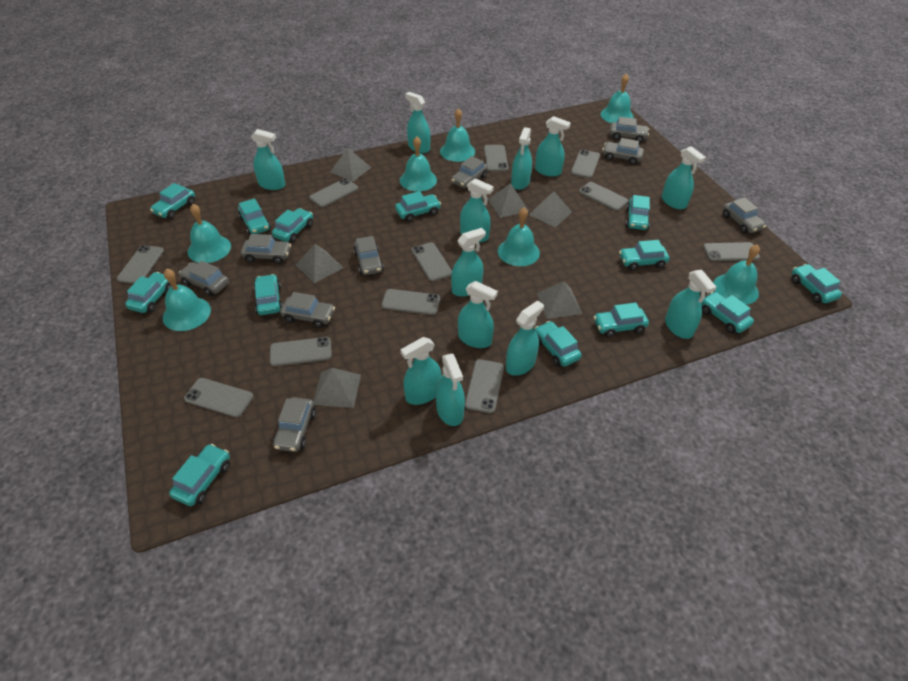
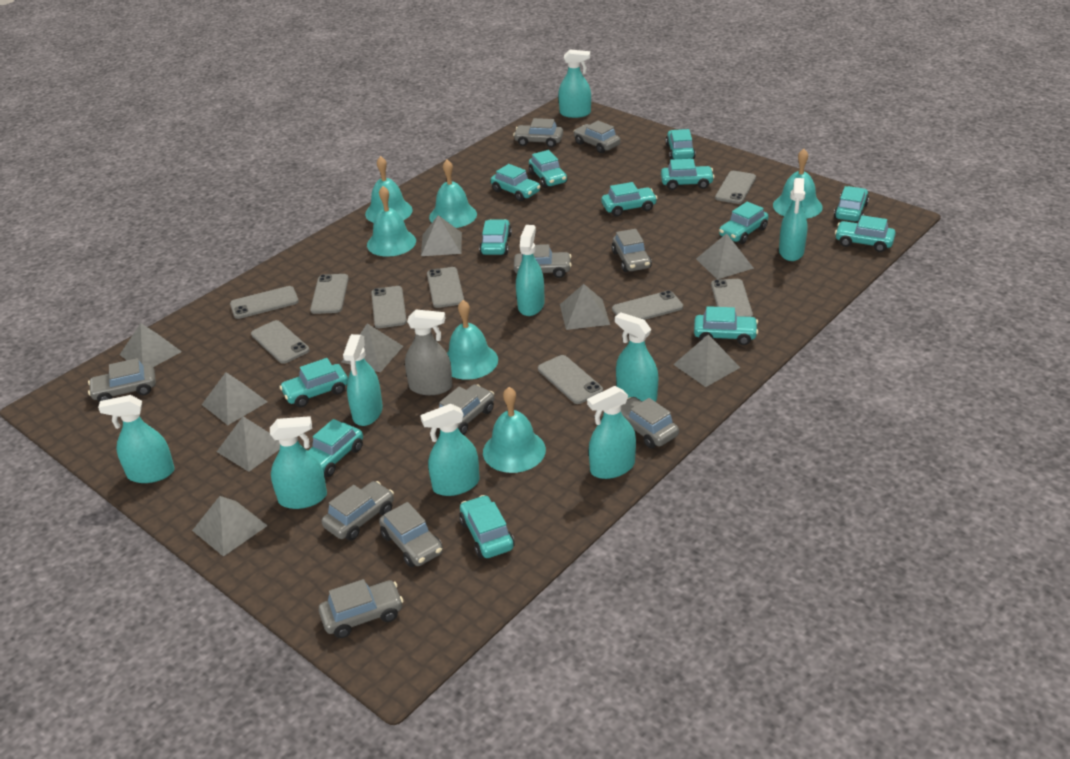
grey car: [179,261,229,296] [241,234,291,264] [273,397,316,452] [280,292,335,328] [354,236,384,275] [451,156,488,189] [602,138,644,165] [610,117,649,143] [723,198,766,234] = 9 -> [88,358,156,403] [319,579,403,638] [322,481,394,541] [379,502,443,567] [439,384,494,435] [513,118,563,147] [514,244,572,278] [574,121,620,153] [612,229,652,272] [621,397,679,448] = 10
grey phone: [117,245,164,284] [184,378,253,418] [270,337,332,367] [309,178,358,207] [382,289,440,315] [411,242,452,282] [465,359,504,414] [484,145,508,172] [571,150,600,178] [579,182,628,211] [703,242,760,261] = 11 -> [230,286,299,319] [251,320,309,364] [310,274,349,314] [371,286,407,328] [427,267,464,308] [538,355,603,404] [612,290,683,320] [711,279,753,317] [715,171,756,204] = 9
grey pyramid: [296,244,343,283] [313,368,361,408] [330,148,371,182] [488,183,529,218] [529,191,572,228] [537,281,582,319] = 6 -> [120,323,182,367] [192,496,268,557] [202,372,267,425] [217,416,280,472] [342,323,403,373] [421,215,462,256] [560,284,610,330] [673,334,740,387] [696,233,754,279] = 9
grey spray bottle: none = 0 -> [405,309,452,395] = 1
turquoise bell: [163,269,211,331] [188,204,231,263] [400,136,437,192] [440,108,475,162] [498,207,540,266] [600,74,634,123] [713,244,760,305] = 7 -> [365,156,413,223] [367,186,416,257] [429,160,477,228] [447,300,498,380] [483,387,546,473] [773,149,823,218] = 6
turquoise spray bottle: [251,129,285,190] [401,337,441,405] [405,92,430,153] [436,354,465,426] [451,228,486,297] [458,281,498,348] [460,178,494,242] [506,300,544,376] [511,127,532,190] [535,116,571,177] [662,146,706,209] [665,270,716,339] = 12 -> [98,395,175,483] [270,416,327,509] [343,334,383,426] [420,404,480,496] [516,225,545,316] [558,49,591,118] [587,386,636,479] [615,312,658,402] [779,178,808,261] = 9

